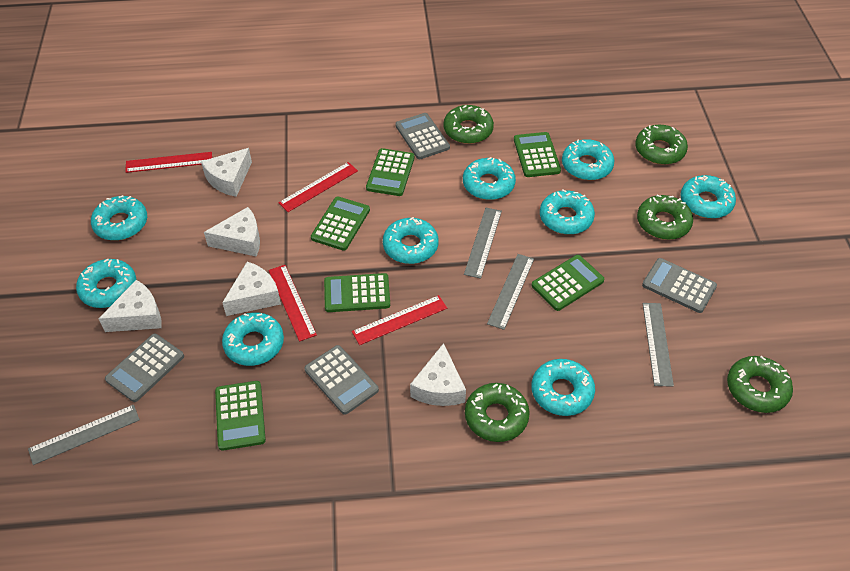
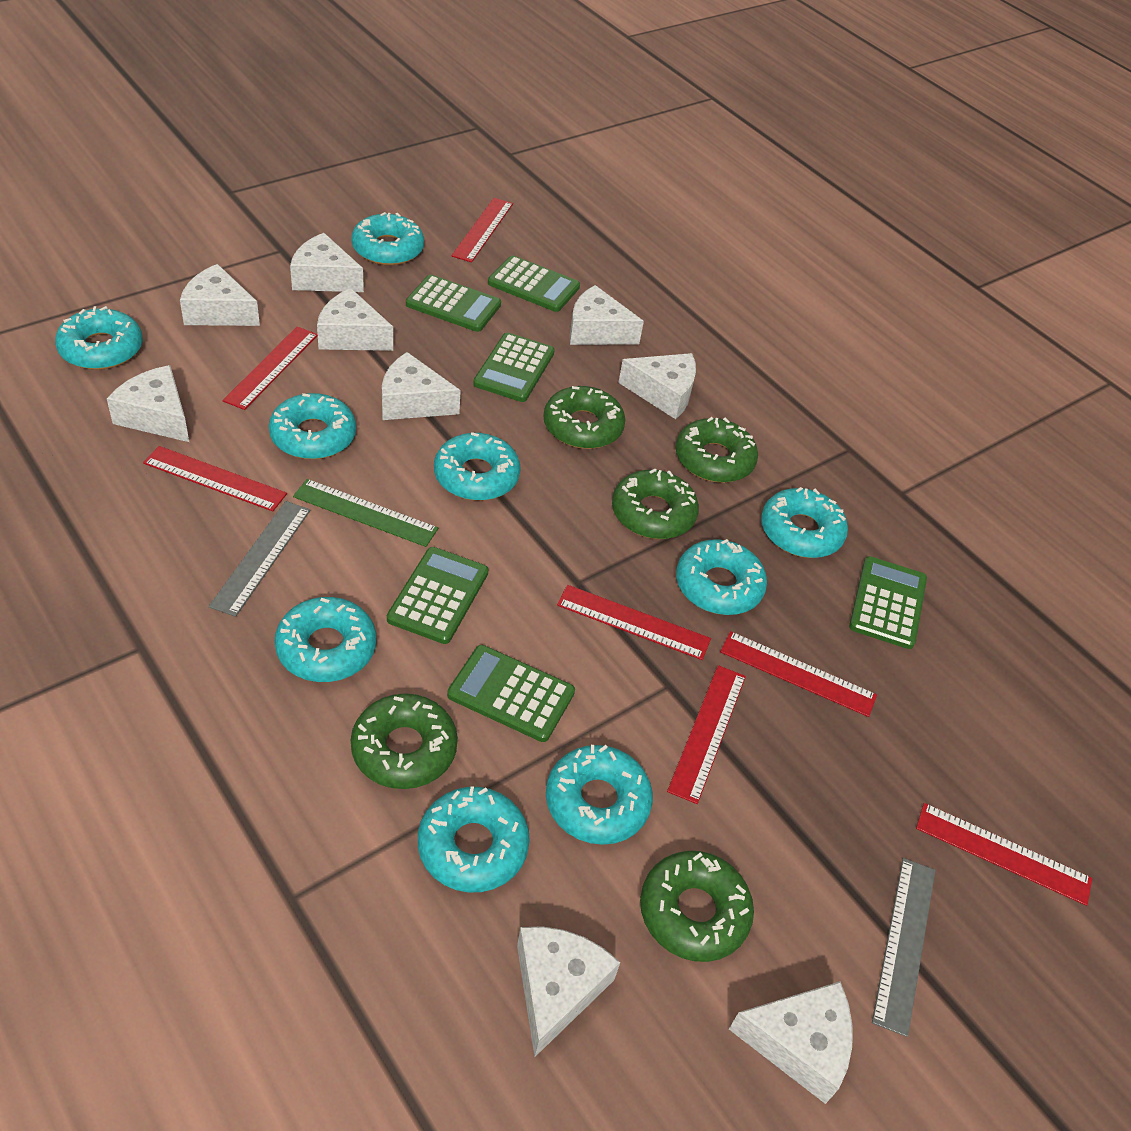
green ruler: none = 0 -> [293,479,438,547] = 1
grey calculator: [105,334,184,402] [304,345,379,415] [395,113,450,159] [642,258,717,313] = 4 -> none = 0
grey ruler: [28,405,140,465] [464,208,502,279] [487,254,534,330] [643,303,674,387] = 4 -> [209,501,311,617] [872,858,935,1037] = 2
red ruler: [125,152,212,173] [269,265,317,342] [278,162,358,212] [352,295,447,345] = 4 -> [143,446,287,512] [222,326,318,410] [451,198,513,262] [557,585,711,660] [667,665,746,804] [720,631,877,717] [916,803,1092,906] = 7
white cheese: [99,280,162,332] [201,148,252,197] [204,207,260,257] [222,261,281,316] [410,343,466,406] = 5 -> [107,365,189,442] [180,264,260,326] [290,233,364,292] [317,288,393,351] [382,352,461,420] [517,926,621,1057] [569,285,644,345] [618,353,696,419] [729,981,852,1104] = 9

